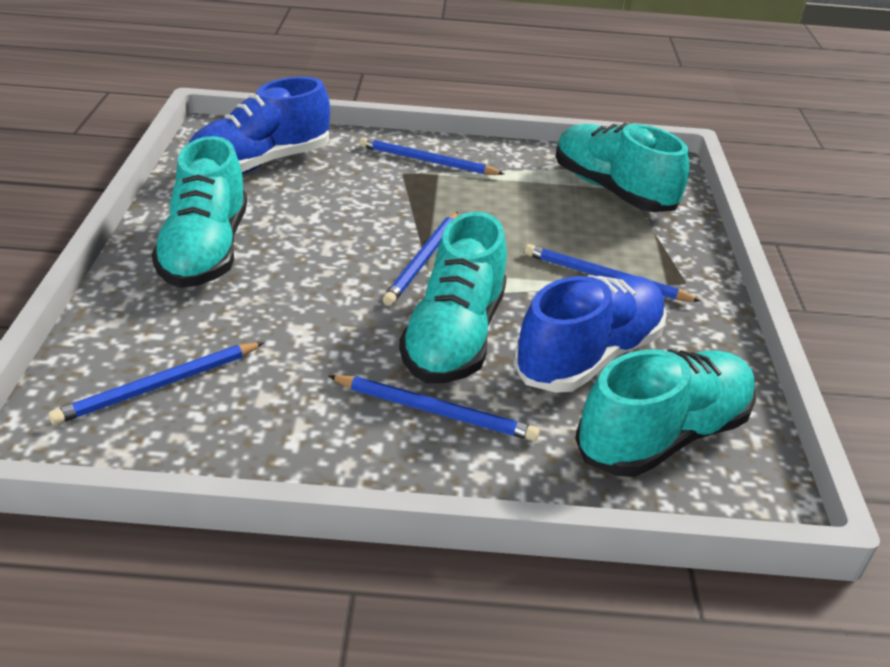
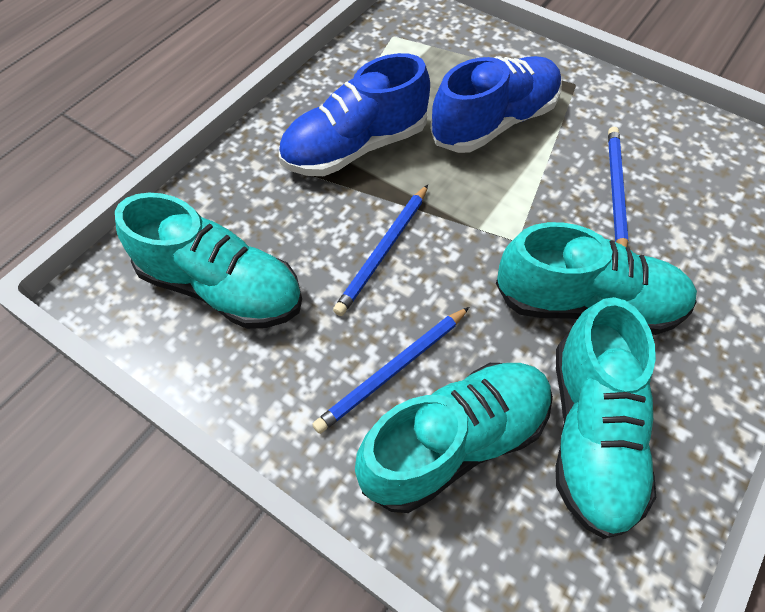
blue pencil: [48,342,264,425] [329,375,539,441] [359,137,504,175] [383,212,458,306] [524,244,701,302] = 5 -> [312,307,469,434] [333,185,428,316] [608,127,628,247] = 3

